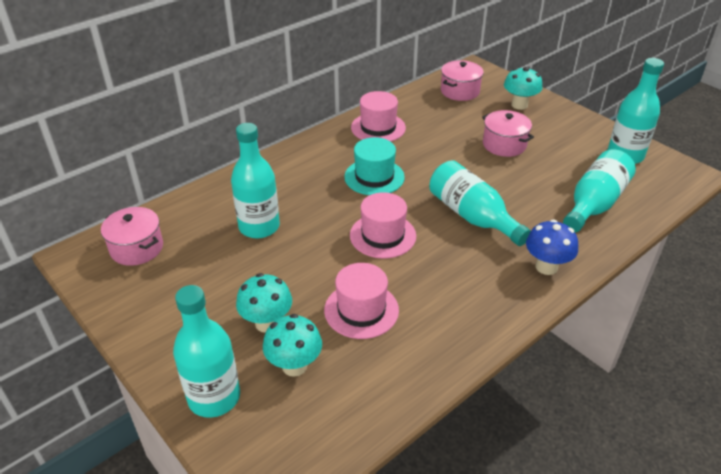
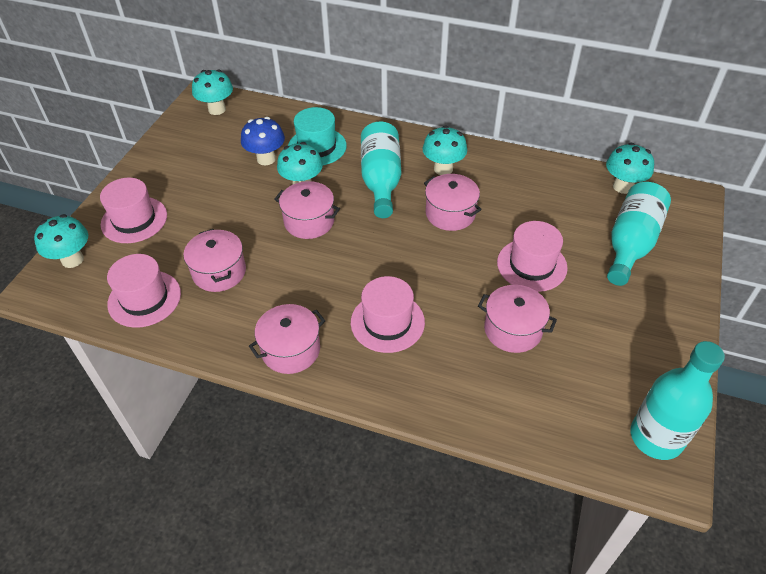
pink hat: [324,263,399,339] [350,192,416,259] [351,91,406,142] = 3 -> [100,178,167,243] [107,254,181,328] [351,276,425,353] [497,221,568,292] = 4
pink pot: [101,207,163,266] [441,60,484,101] [482,110,534,157] = 3 -> [183,229,246,292] [249,304,325,374] [274,181,340,239] [424,174,482,231] [478,285,557,353] = 5
turquoise bottle: [173,285,240,418] [231,123,280,239] [429,160,531,246] [563,149,636,232] [608,58,664,164] = 5 -> [361,122,401,218] [607,182,671,286] [631,341,725,460] = 3
turquoise mushroom: [236,273,292,333] [263,314,322,377] [504,67,542,110] = 3 -> [34,214,88,268] [192,69,233,115] [277,142,323,184] [423,125,467,175] [606,143,654,194] = 5

